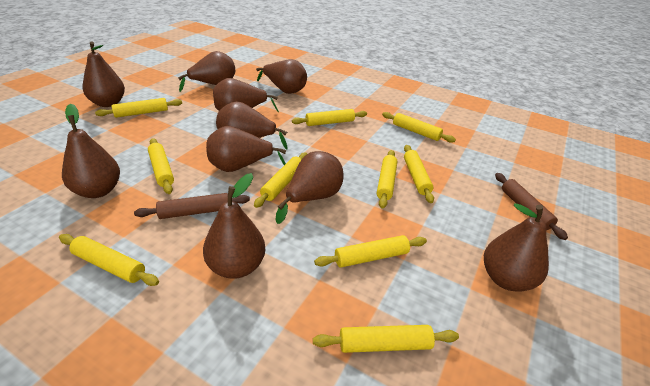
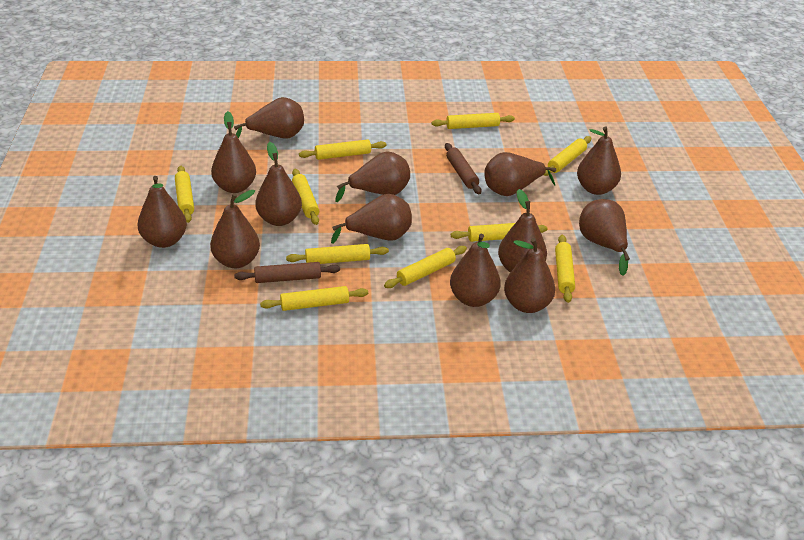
brown pear: [62,104,120,198] [83,42,125,107] [178,51,235,92] [203,173,265,279] [206,126,286,172] [213,78,279,112] [216,101,287,149] [256,59,307,94] [275,151,344,224] [484,203,549,292] = 10 -> [137,176,187,248] [210,190,260,268] [211,111,256,193] [234,97,304,139] [255,142,302,226] [331,194,412,244] [335,151,410,202] [450,234,501,307] [484,152,556,196] [498,189,547,272] [504,238,555,313] [577,126,621,195] [579,199,630,276] = 13

